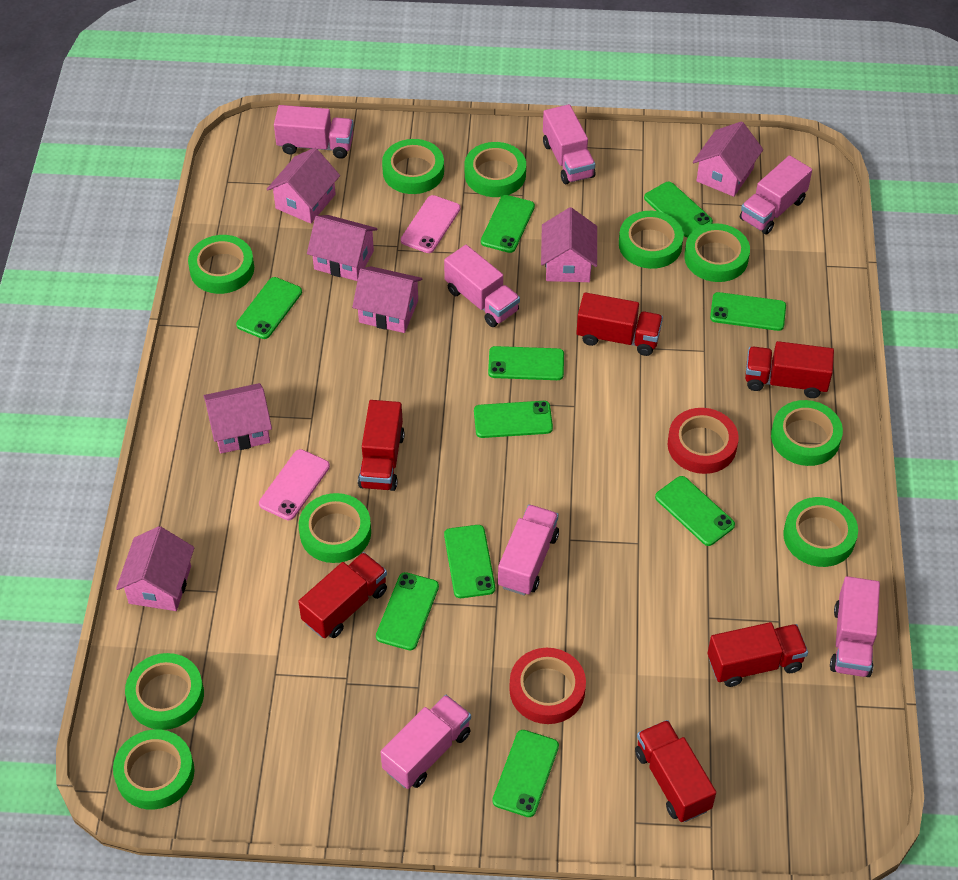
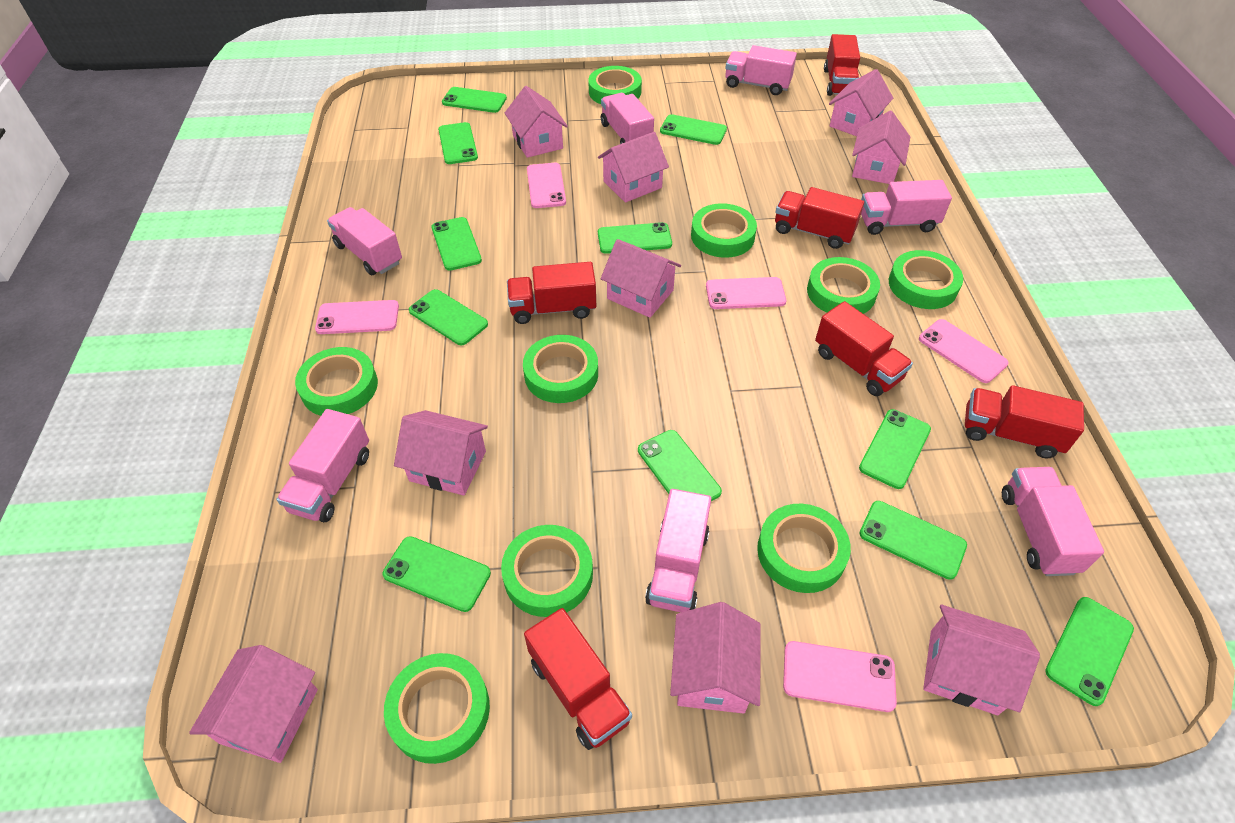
green phone: [236,277,302,339] [376,572,439,651] [444,525,495,598] [474,401,553,438] [481,195,535,253] [488,346,564,380] [492,730,559,817] [644,182,713,238] [655,476,735,546] [710,292,786,331] = 10 -> [383,536,491,612] [409,289,488,345] [431,217,482,271] [438,122,478,164] [442,87,507,113] [598,222,672,254] [638,430,722,501] [660,114,727,145] [859,409,931,489] [859,501,967,580] [1046,597,1134,706] = 11
green tape: [113,729,194,810] [125,653,204,730] [188,235,254,294] [299,493,371,563] [382,139,444,194] [465,142,526,197] [619,211,684,269] [684,223,750,282] [771,400,843,466] [783,497,858,567] = 10 -> [295,347,378,416] [384,653,490,764] [501,525,593,617] [523,335,598,403] [588,66,642,104] [691,203,757,258] [757,504,851,593] [807,257,880,314] [889,250,963,309] = 9
pink house: [116,526,194,611] [204,383,272,454] [267,148,340,224] [307,215,377,281] [352,266,422,333] [541,207,597,282] [693,121,763,197] = 7 -> [189,645,318,763] [394,410,488,496] [505,86,568,158] [598,132,669,203] [601,239,681,318] [670,602,761,714] [829,69,893,136] [852,111,910,184] [923,604,1040,715] = 9
pink phone: [259,449,330,520] [401,195,460,253] = 2 -> [315,300,399,334] [527,163,566,208] [706,277,786,309] [783,641,897,712] [919,319,1009,383] = 5
red tape: [509,648,586,724] [667,408,739,474] = 2 -> none = 0

